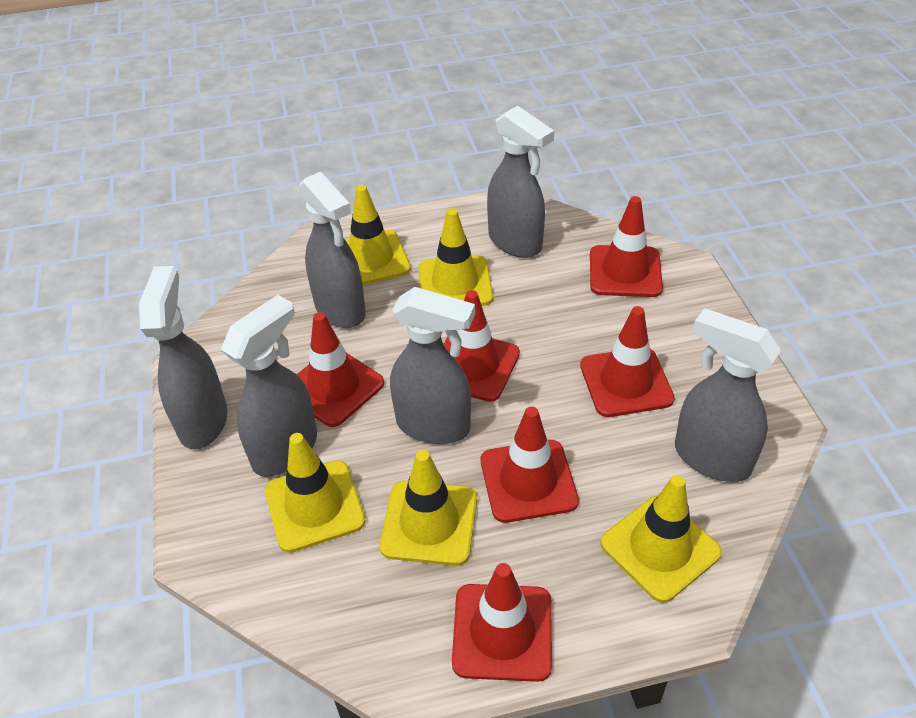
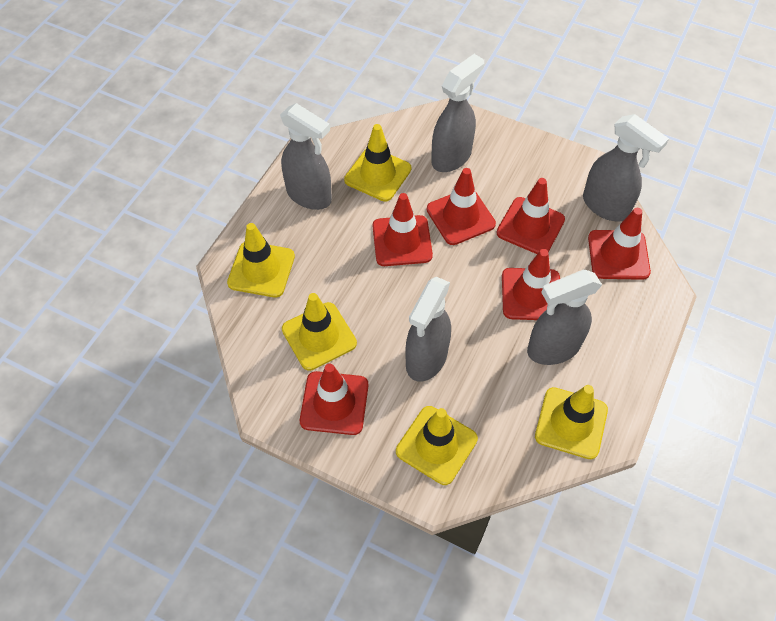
grey spray bottle: [139,266,227,449] [221,295,317,477] [299,172,366,328] [390,287,475,444] [487,106,554,258] [675,308,781,482] = 6 -> [280,103,332,210] [405,277,451,382] [431,54,484,172] [527,270,602,365] [583,114,669,222] = 5

